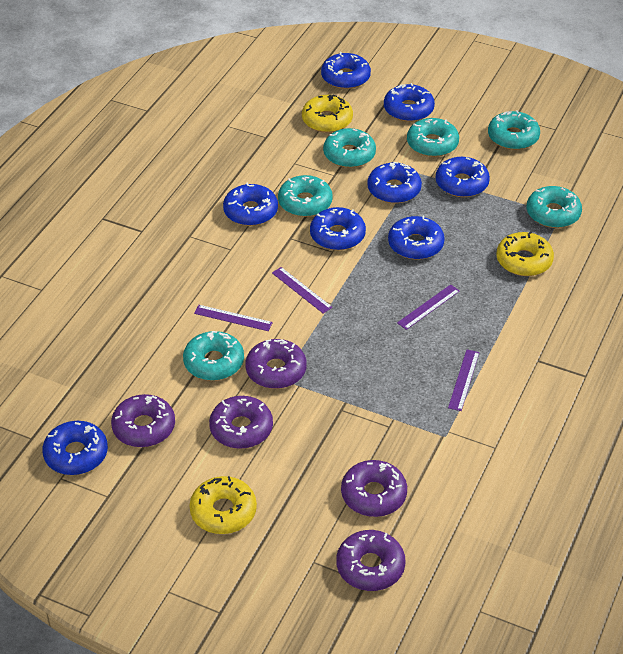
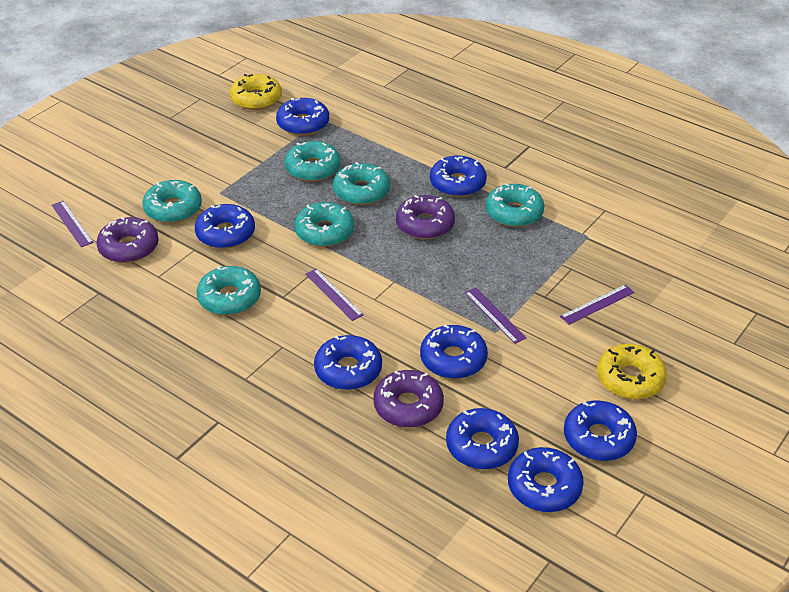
purple donut: [111,394,175,447] [209,396,273,449] [245,339,307,389] [336,530,406,591] [341,460,407,517] = 5 -> [96,217,159,263] [373,370,444,428] [396,195,455,239] = 3
yellow donut: [189,476,257,534] [302,95,353,133] [496,231,554,276] = 3 -> [230,74,282,110] [597,344,667,399] = 2

